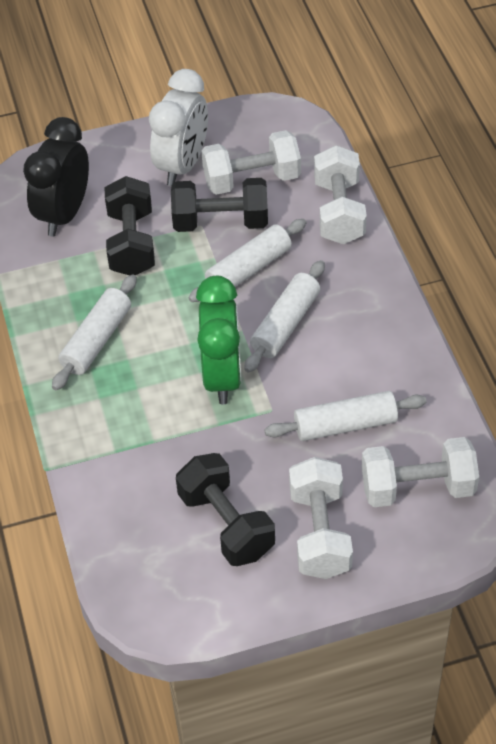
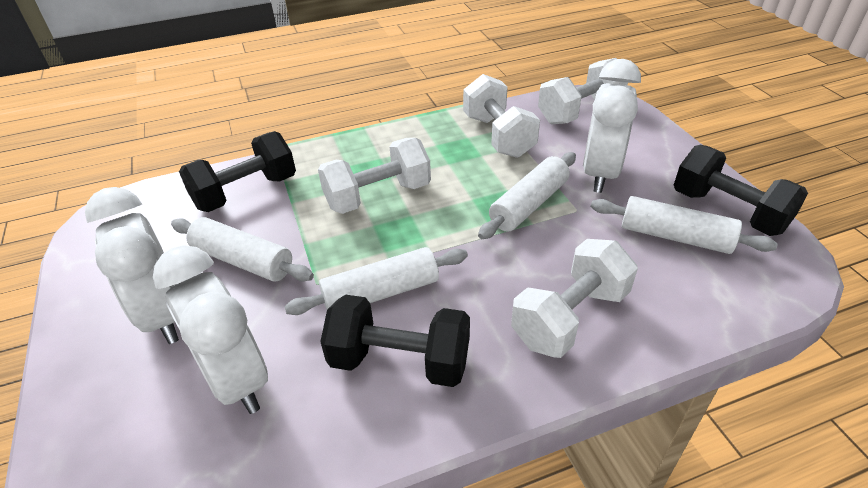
black clock: [23,117,89,237] = 1 -> none = 0
green clock: [196,276,241,404] = 1 -> none = 0
white clock: [149,69,208,186] = 1 -> [85,187,179,344] [153,245,268,414] [583,59,641,193] = 3

